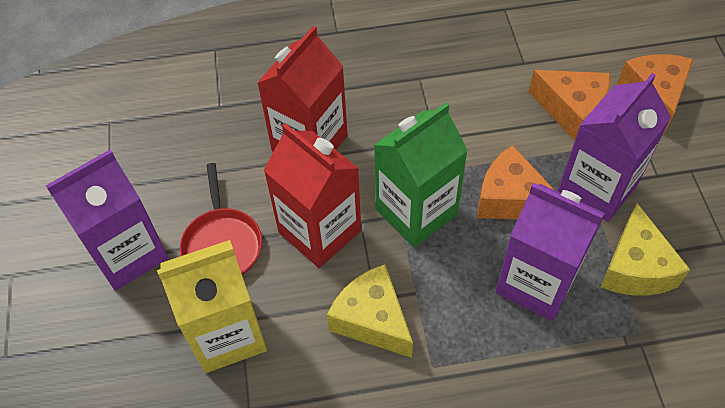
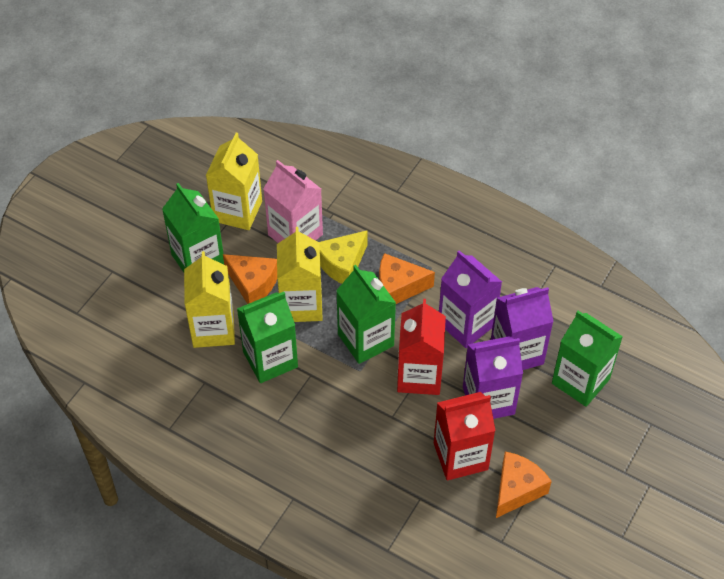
green carton: [374,102,468,247] = 1 -> [162,183,224,272] [237,292,298,383] [336,265,396,364] [552,311,623,407] = 4
pink carton: none = 0 -> [263,160,323,243] = 1
red pan: [180,163,262,275] = 1 -> none = 0
yellow carton: [157,240,267,373] = 1 -> [184,251,235,348] [206,133,262,230] [277,227,323,322] = 3
yellow cheese: [327,264,413,358] [601,203,690,295] = 2 -> [319,230,368,284] = 1

